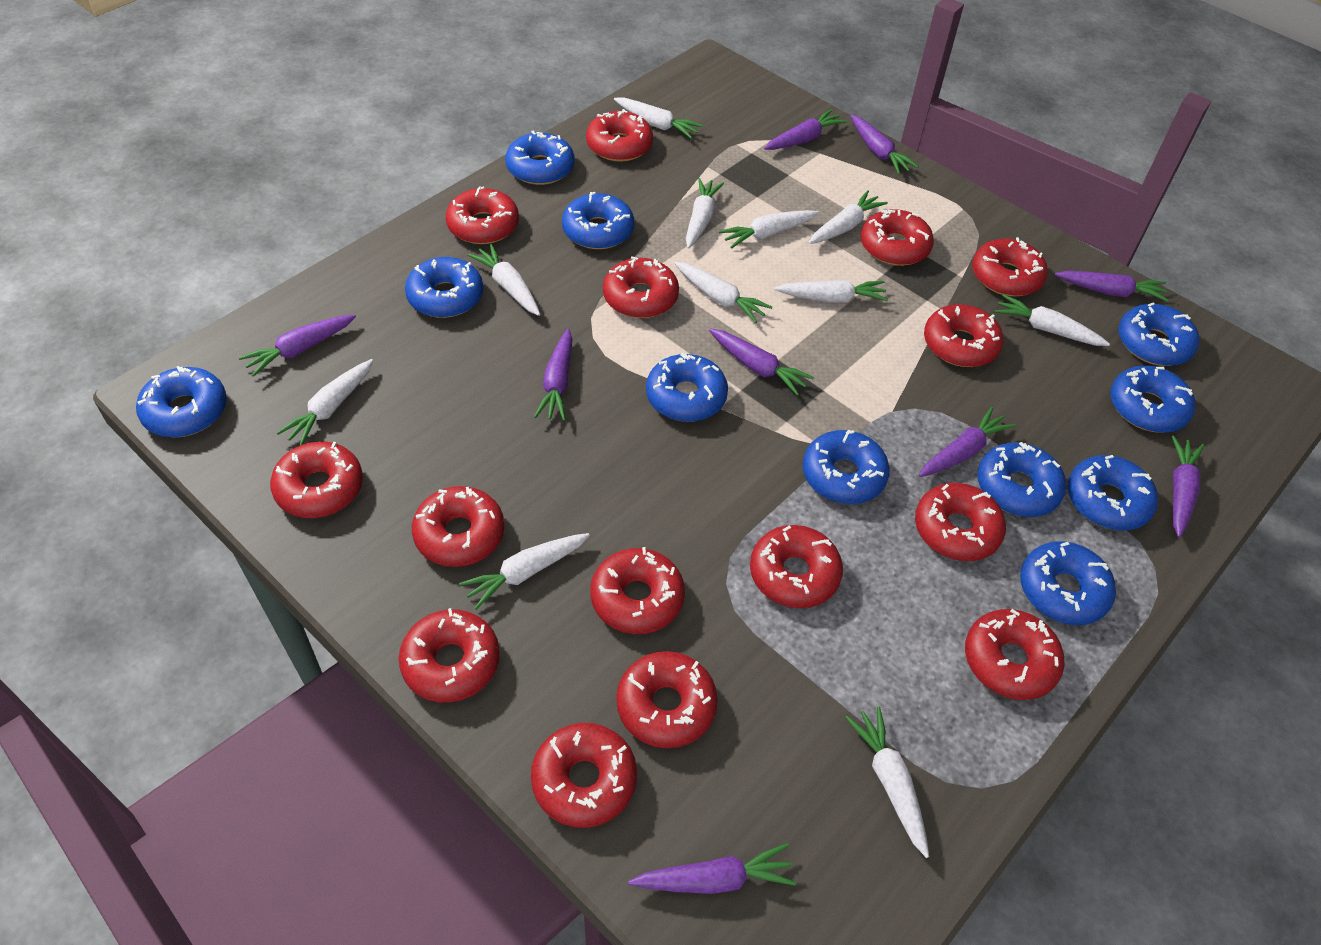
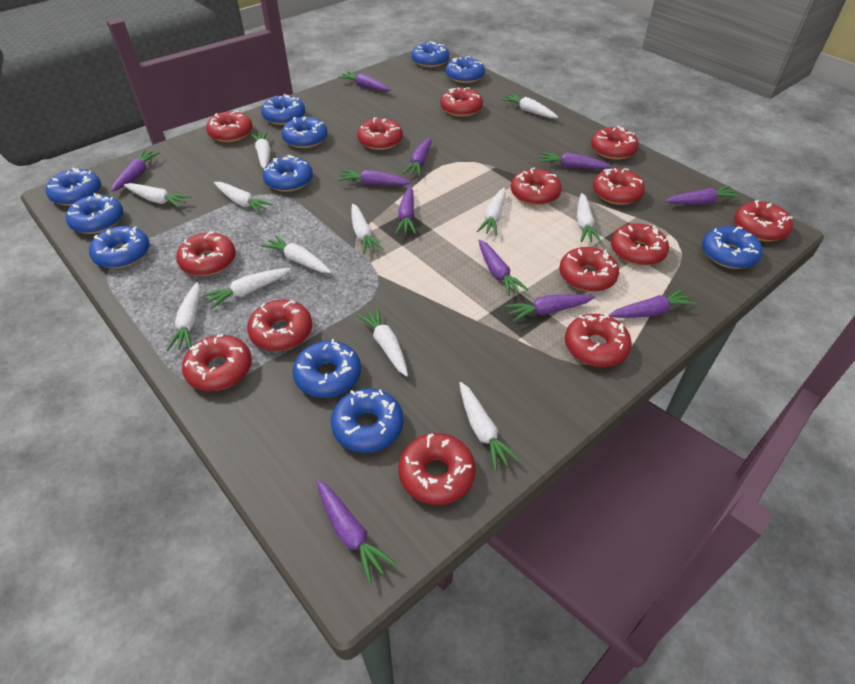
purple carrot: [239,314,356,377] [534,329,572,421] [628,843,796,894] [709,328,814,396] [764,109,847,150] [851,115,919,174] [919,407,1015,477] [1055,270,1169,302] [1172,436,1204,537] = 9 -> [111,150,160,192] [317,480,396,584] [337,170,412,186] [339,71,391,92] [396,186,416,234] [403,137,431,176] [479,239,528,296] [505,294,595,322] [539,152,612,169] [609,289,697,318] [665,186,740,205] = 11
red donut: [270,441,363,518] [399,608,500,703] [412,486,504,567] [446,186,519,244] [531,723,637,828] [586,109,653,162] [590,547,685,634] [603,256,679,318] [616,651,718,748] [750,525,843,608] [861,209,934,266] [915,483,1006,561] [924,304,1004,367] [965,609,1064,700] [972,237,1048,296] = 15 -> [176,231,236,276] [182,334,252,391] [206,110,253,142] [247,300,312,351] [357,117,403,150] [398,433,476,505] [440,87,483,117] [511,167,562,206] [559,247,619,292] [565,313,632,367] [591,126,639,160] [593,168,645,205] [611,223,669,266] [734,200,793,242] = 14
white carrot: [277,359,373,446] [459,533,590,610] [468,244,540,316] [614,97,703,139] [674,262,772,323] [686,178,724,248] [719,210,819,249] [774,280,888,302] [808,190,888,244] [845,706,929,858] [995,294,1110,346] = 11 -> [124,183,191,208] [166,282,200,351] [203,268,291,309] [214,182,273,214] [251,131,271,169] [261,235,331,273] [351,204,383,254] [356,307,408,377] [459,382,520,471] [477,188,506,235] [501,93,558,118] [577,193,602,243] = 12

